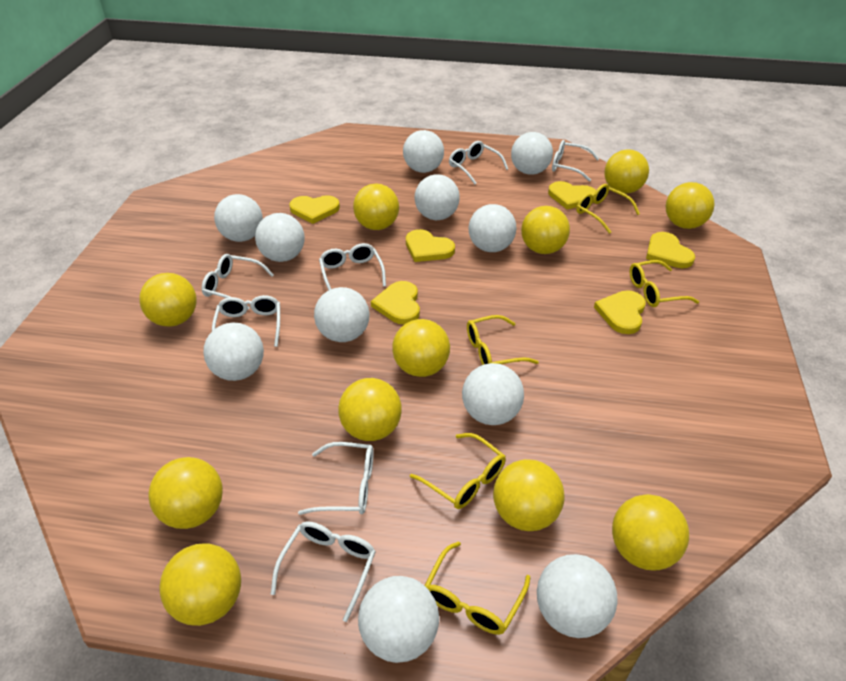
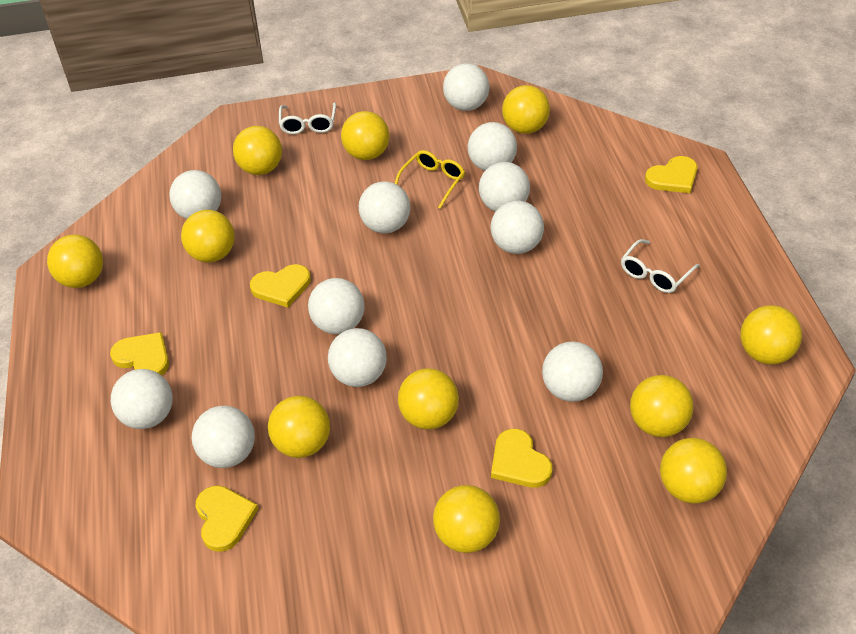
white glasses: [202,254,274,310] [212,295,280,347] [271,521,376,622] [298,442,374,515] [319,243,386,291] [449,141,508,184] [552,140,599,182] = 7 -> [279,103,336,134] [621,239,700,293] = 2
yellow glasses: [410,433,506,509] [424,541,530,635] [467,315,539,365] [576,184,640,234] [630,260,699,307] = 5 -> [395,150,465,209] = 1
yellow heart: [289,195,340,224] [371,281,420,325] [406,229,455,262] [548,181,596,209] [594,290,646,334] [646,232,695,268] = 6 -> [110,332,169,375] [195,485,258,552] [250,264,311,307] [491,429,552,488] [645,156,697,193] = 5

